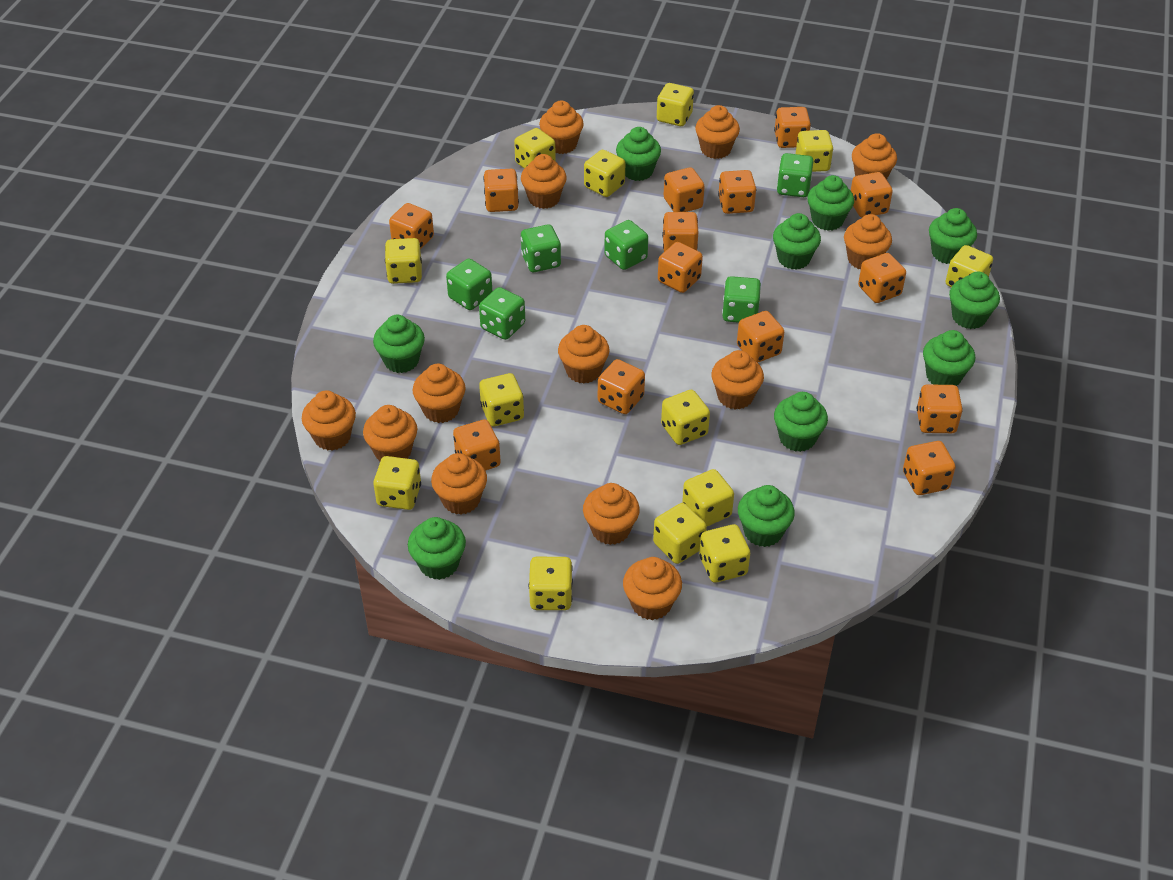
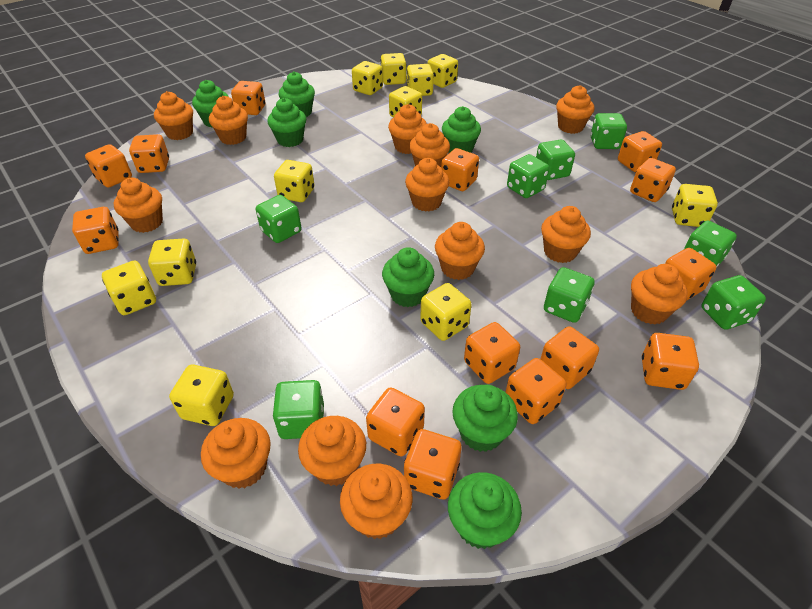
green cupcake: [373,315,425,373] [408,517,466,580] [616,127,661,181] [738,485,795,547] [773,213,821,269] [774,392,828,452] [807,175,854,231] [923,330,975,386] [929,208,977,264] [949,272,1000,329] = 10 -> [192,80,229,128] [267,98,306,147] [279,72,315,117] [382,247,434,307] [442,106,481,153] [448,472,522,549] [452,385,518,452] = 7
green dice: [446,259,492,310] [479,287,525,340] [521,224,561,272] [604,220,648,270] [722,276,761,323] [777,153,814,197] = 6 -> [256,195,301,243] [273,380,324,439] [507,154,549,198] [536,139,575,180] [544,267,594,323] [590,113,627,149] [684,221,737,268] [701,275,766,330] = 8
yellow dice: [373,456,421,510] [385,238,422,284] [479,373,524,427] [514,128,556,169] [528,557,573,610] [584,150,625,197] [653,503,707,564] [657,83,694,126] [661,390,710,445] [682,469,734,526] [699,524,750,583] [796,130,833,172] [946,245,993,287] = 13 -> [102,260,156,315] [148,239,196,286] [169,365,234,426] [274,160,314,202] [352,61,383,95] [381,53,406,85] [389,86,422,118] [407,64,434,96] [420,283,472,341] [428,54,458,88] [672,184,718,227] = 11

